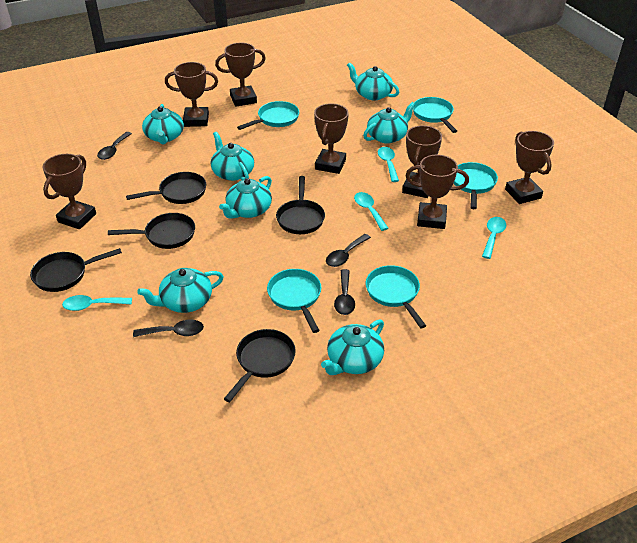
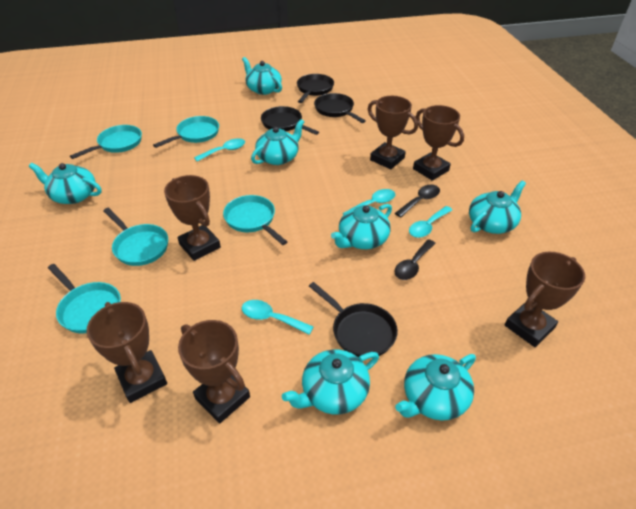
black pan: [30,248,122,292] [108,213,195,249] [126,172,206,204] [224,329,296,402] [276,176,325,234] = 5 -> [261,106,319,135] [297,74,334,103] [309,282,398,358] [314,93,366,123] = 4
black spoon: [97,132,132,160] [133,320,204,337] [326,234,371,267] [334,269,355,315] = 4 -> [394,239,436,280] [395,184,440,218] = 2
brown trophy: [43,154,96,229] [165,62,218,127] [215,43,266,107] [314,103,349,174] [402,126,442,198] [406,155,469,229] [505,131,554,204] = 7 -> [86,302,167,403] [164,175,221,261] [178,320,250,424] [368,96,418,169] [413,105,464,181] [505,252,585,347] = 6

